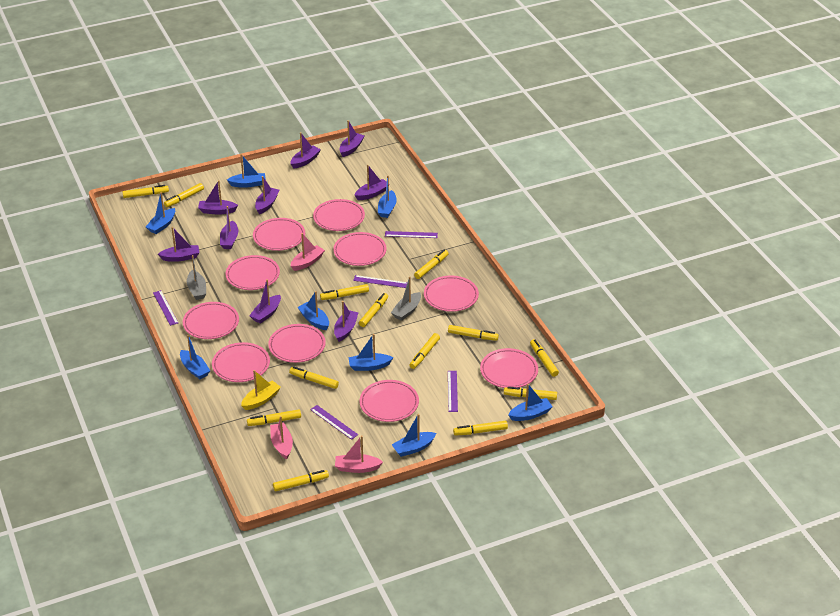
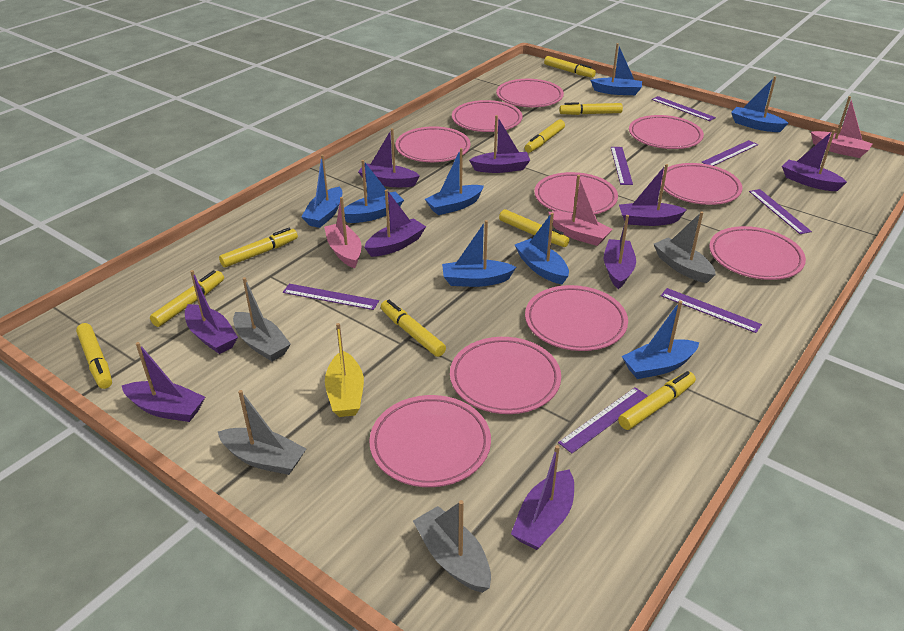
grey boat: [187,255,206,300] [391,277,421,321] = 2 -> [218,390,306,475] [233,277,291,361] [413,500,491,593] [654,211,716,283] = 4
purple ruler: [153,290,178,326] [310,405,358,440] [353,275,407,288] [385,231,438,238] [448,371,458,412] = 5 -> [283,284,379,310] [558,387,648,453] [611,147,633,185] [651,96,716,121] [661,288,762,333] [701,140,758,166] [749,189,812,234] = 7
yellow marker: [123,185,169,198] [164,183,204,207] [247,409,301,426] [273,470,329,491] [289,367,339,389] [320,284,369,300] [359,293,388,327] [410,333,440,369] [414,250,449,279] [448,325,499,341] [453,421,508,436] [504,387,557,400] [530,339,559,377] = 13 -> [76,323,112,389] [150,270,224,327] [219,228,298,268] [381,300,446,357] [499,209,569,247] [525,120,565,153] [544,56,596,78] [559,102,623,115] [618,371,696,430] = 9

